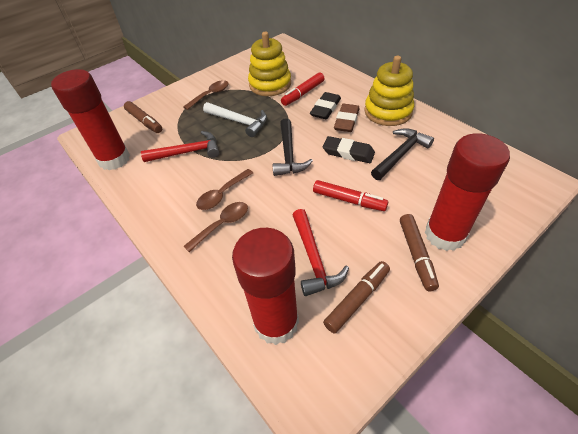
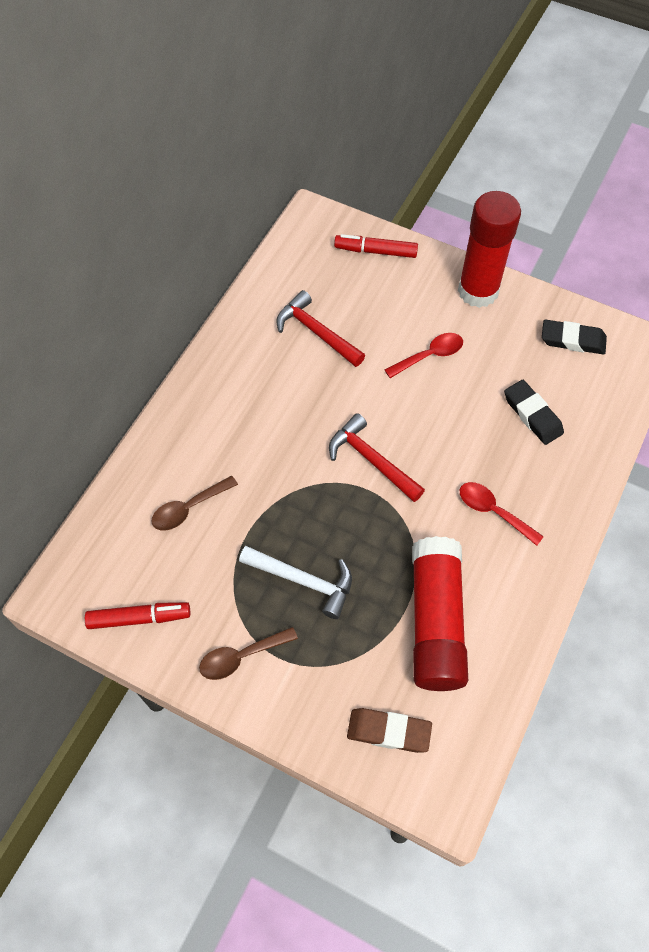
black hammer: [272,118,313,176] [371,128,434,180] = 2 -> none = 0
brown marker: [124,101,162,133] [323,261,390,333] [400,214,439,291] = 3 -> none = 0
brown spoon: [183,80,229,110] [183,202,248,252] [196,169,253,210] = 3 -> [151,476,238,531] [199,627,298,680] = 2
red glue stick: [51,69,130,170] [232,228,299,345] [425,133,510,251] = 3 -> [412,536,468,691] [458,191,521,308] = 2
red spoon: none = 0 -> [385,333,463,378] [460,482,544,546] = 2
yellow stacking toy: [248,32,291,96] [364,56,414,126] = 2 -> none = 0

